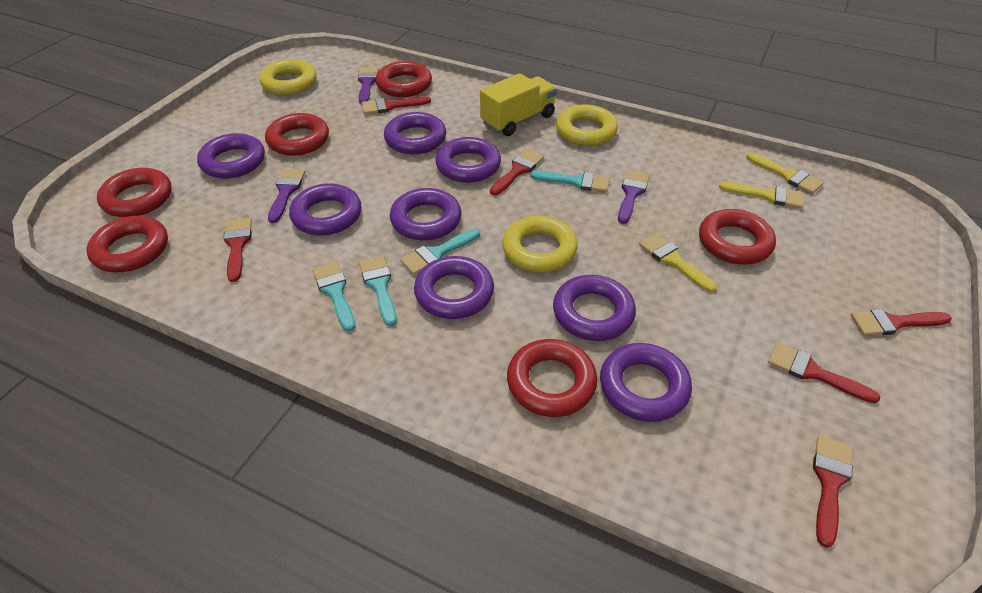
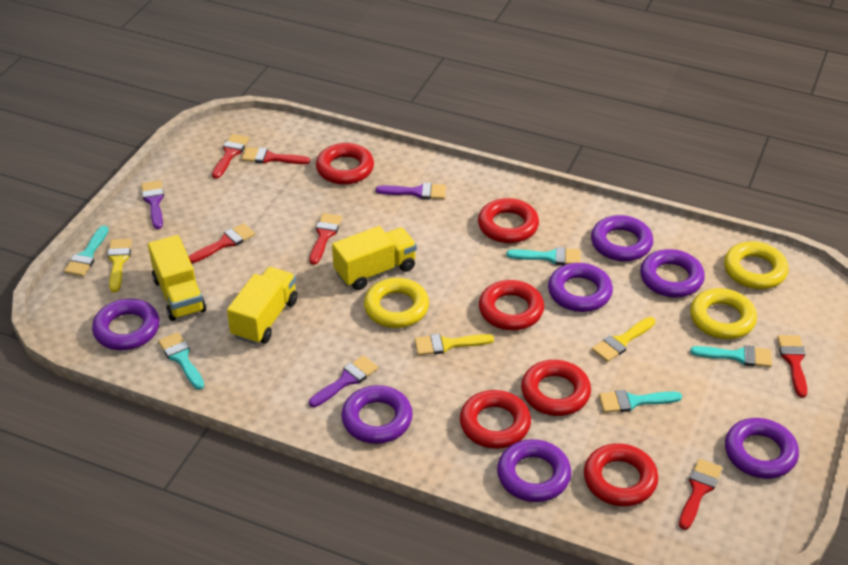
purple ring: [197,133,265,179] [289,183,361,235] [384,112,446,154] [390,188,462,240] [414,256,494,319] [435,137,501,183] [553,275,636,341] [600,343,692,422] = 8 -> [92,299,159,350] [341,385,413,444] [497,439,571,502] [548,263,613,312] [591,215,653,261] [640,249,705,297] [725,418,799,479] = 7
turquoise brush: [312,261,356,332] [359,255,397,326] [400,228,480,275] [530,170,610,192] = 4 -> [64,225,109,277] [158,332,204,390] [506,247,581,265] [599,390,682,413] [690,345,772,367] = 5
yellow truck: [480,73,557,136] = 1 -> [148,235,206,321] [227,267,298,345] [332,226,417,290] = 3

